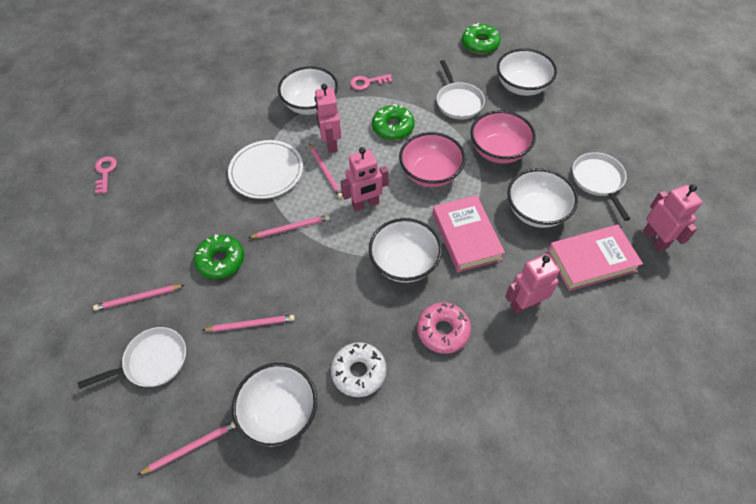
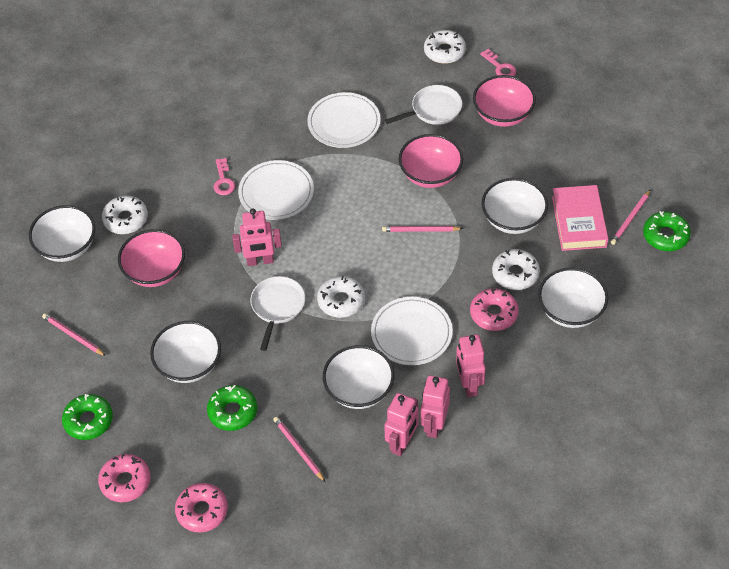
pink book: [433,195,505,272] [548,225,643,291] = 2 -> [552,185,608,251] = 1
pink bowl: [399,132,466,187] [471,110,536,164] = 2 -> [118,229,185,287] [399,134,463,188] [473,75,536,127] = 3
pink donut: [417,303,471,354] = 1 -> [98,454,150,502] [175,483,228,533] [470,288,519,331] = 3
pink pencil: [93,285,184,311] [138,421,236,475] [202,315,295,332] [248,215,330,238] [309,143,343,199] = 5 -> [42,313,106,356] [273,417,325,482] [382,226,463,232] [611,189,651,245] = 4
white donut: [331,342,387,397] = 1 -> [102,195,148,234] [317,276,365,318] [424,30,466,64] [492,249,540,290] = 4
white pan: [78,327,186,389] [437,60,485,119] [572,152,630,221] = 3 -> [250,276,305,351] [385,85,462,125] = 2
white plate: [228,140,303,199] = 1 -> [238,160,314,220] [307,92,381,148] [371,297,453,365] = 3

